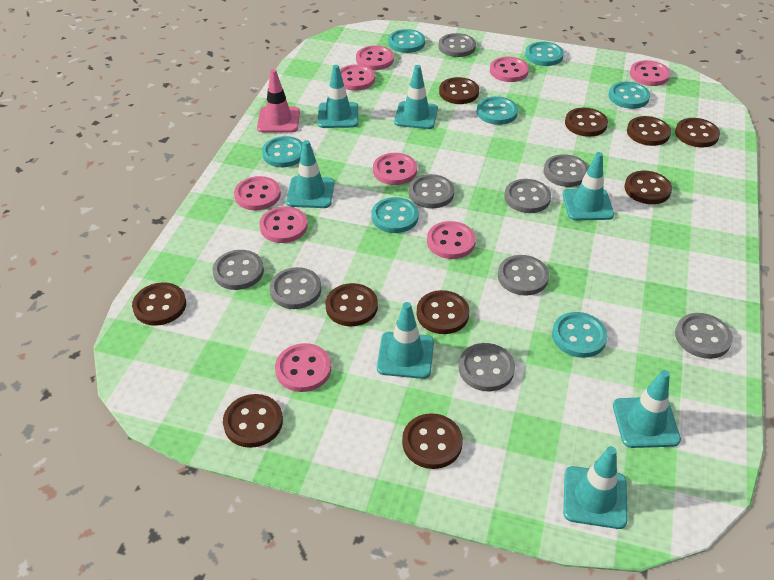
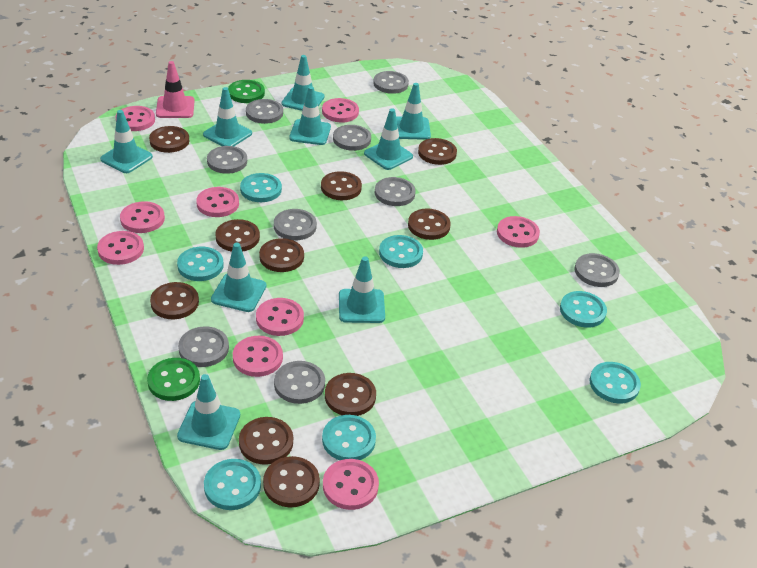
green button: none = 0 -> [147,358,200,401] [228,80,265,103] = 2
turquoise traffic cone: [286,140,334,208] [318,65,358,128] [377,302,434,379] [394,65,438,129] [563,152,614,220] [563,446,628,529] [613,370,681,448] = 7 -> [100,110,153,173] [177,374,240,450] [203,87,252,146] [211,243,267,312] [282,55,325,111] [289,86,331,145] [339,256,385,323] [364,108,413,170] [396,83,431,140] = 9

